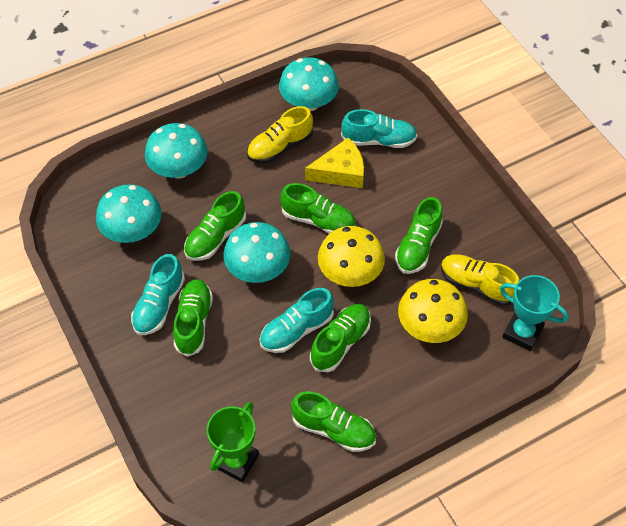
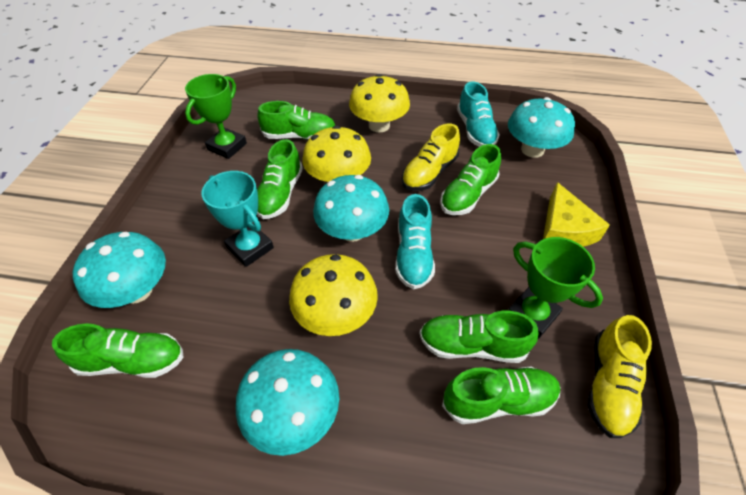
green trophy: [207,402,259,482] = 1 -> [185,74,247,159] [508,237,603,339] = 2
turquoise shoe: [131,254,185,335] [259,288,334,353] [341,109,417,148] = 3 -> [395,194,435,289] [457,81,500,147] = 2
yellow mushroom: [318,226,385,287] [398,279,468,343] = 2 -> [289,254,378,336] [303,125,371,183] [349,74,410,132] = 3

